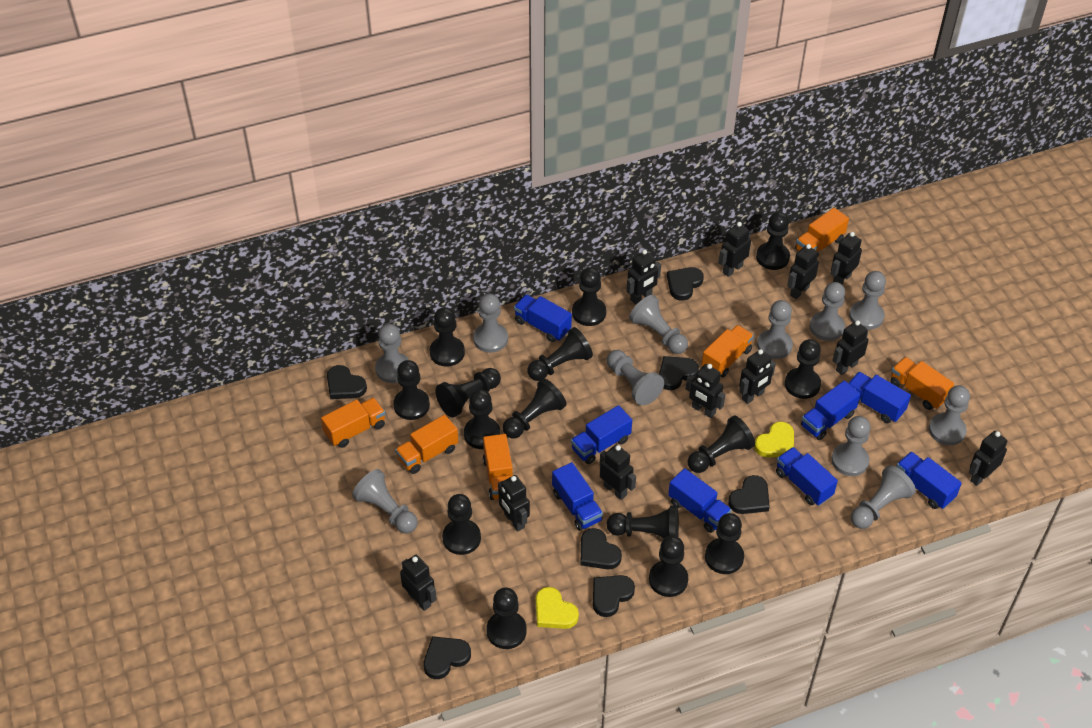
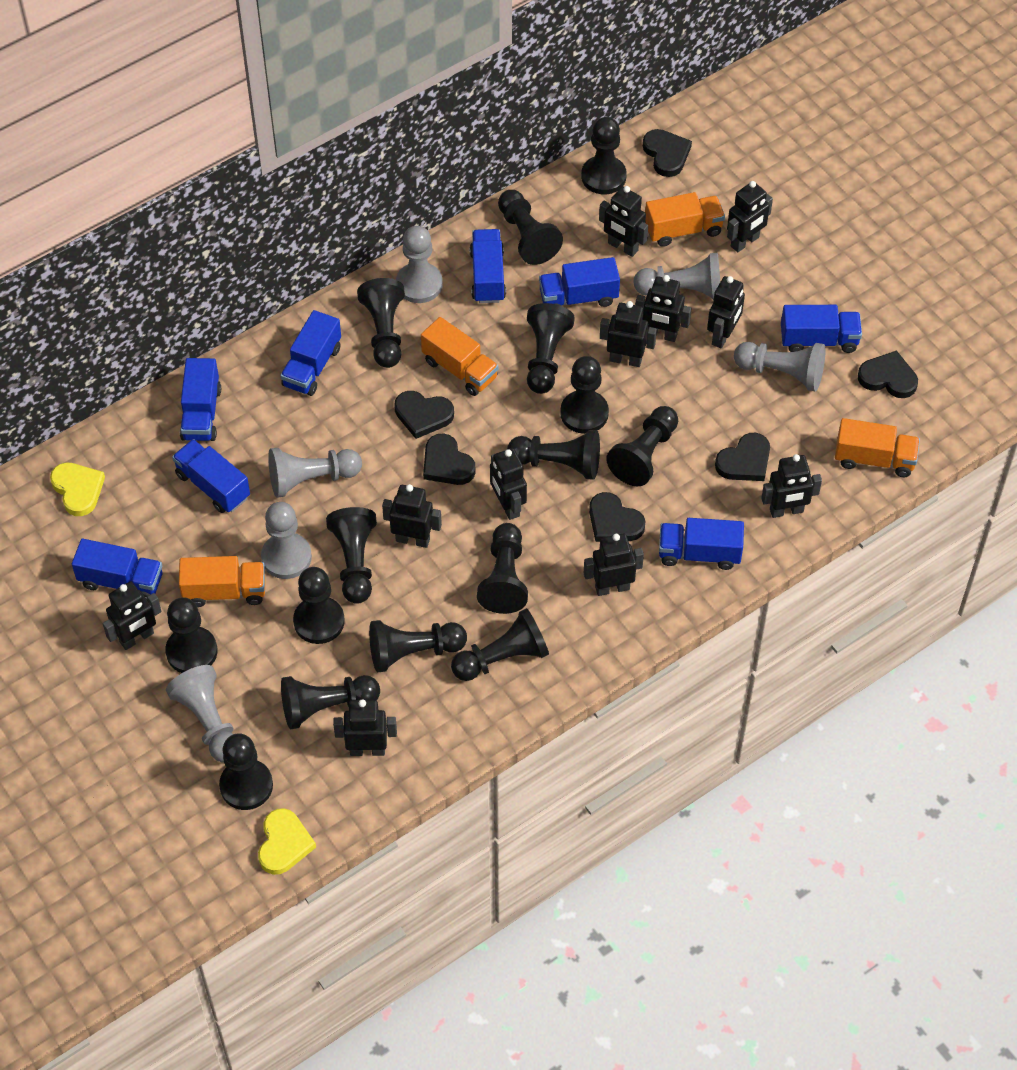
black heart: [327,365,367,399] [423,636,471,679] [580,528,622,569] [593,575,635,617] [659,356,699,390] [667,267,704,301] [728,475,770,514] = 7 -> [394,391,454,439] [423,433,476,485] [589,492,645,542] [643,129,692,177] [715,433,770,481] [858,350,918,398] = 6
grey pawn: [352,469,418,534] [375,324,409,383] [473,294,508,353] [607,350,664,406] [629,295,688,354] [757,300,793,359] [810,282,845,341] [831,416,870,476] [849,271,886,330] [851,465,916,529] [929,385,970,445] = 11 -> [166,665,234,762] [261,502,312,579] [268,448,362,498] [396,226,443,303] [633,253,720,300] [734,342,825,391] = 6
orange truck: [321,397,385,448] [395,415,458,474] [483,434,513,500] [702,325,754,378] [795,208,849,258] [890,357,954,410] = 6 -> [179,556,265,607] [421,317,498,396] [645,192,725,247] [835,418,920,477] = 4

